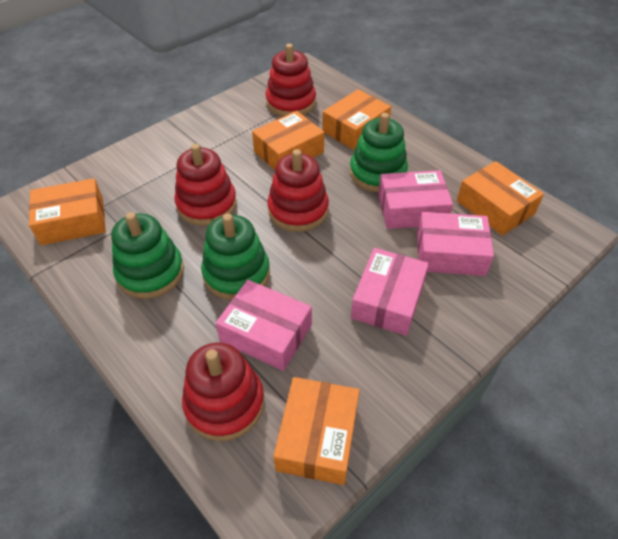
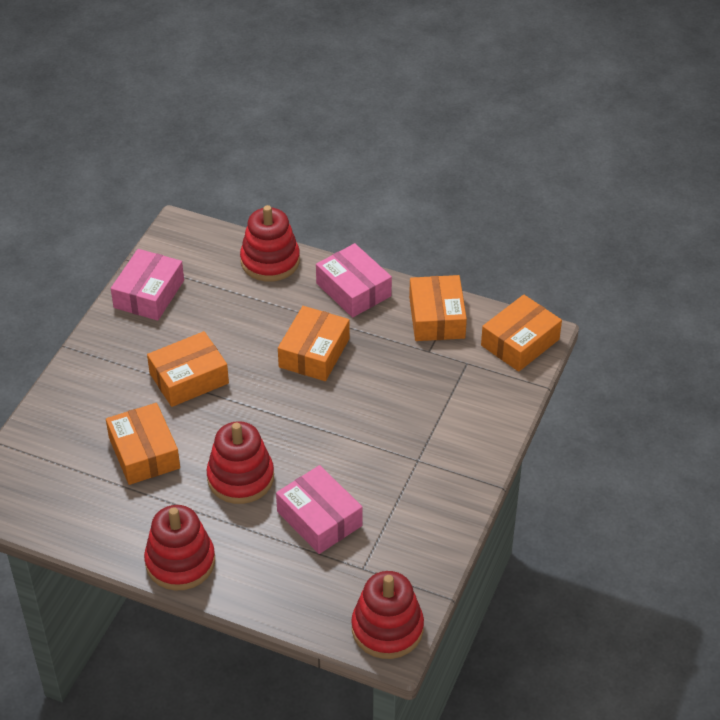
green stacking toy: [111,212,184,299] [201,214,270,300] [350,113,408,192] = 3 -> none = 0
pink box: [216,280,312,371] [351,248,429,336] [378,170,453,229] [417,212,494,276] = 4 -> [111,249,184,321] [276,465,362,554] [316,243,392,317] = 3

